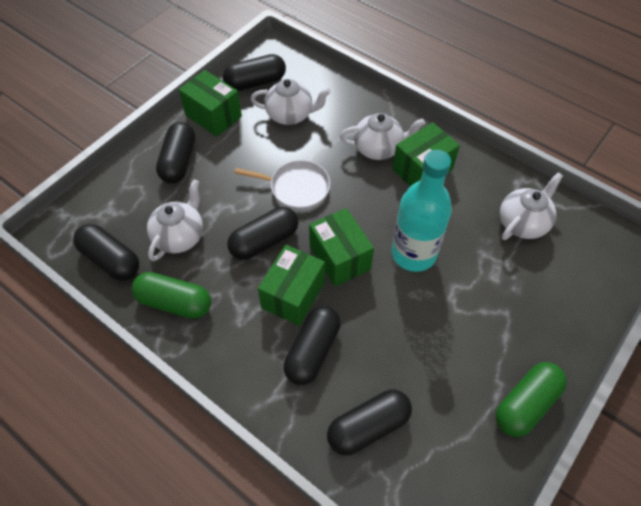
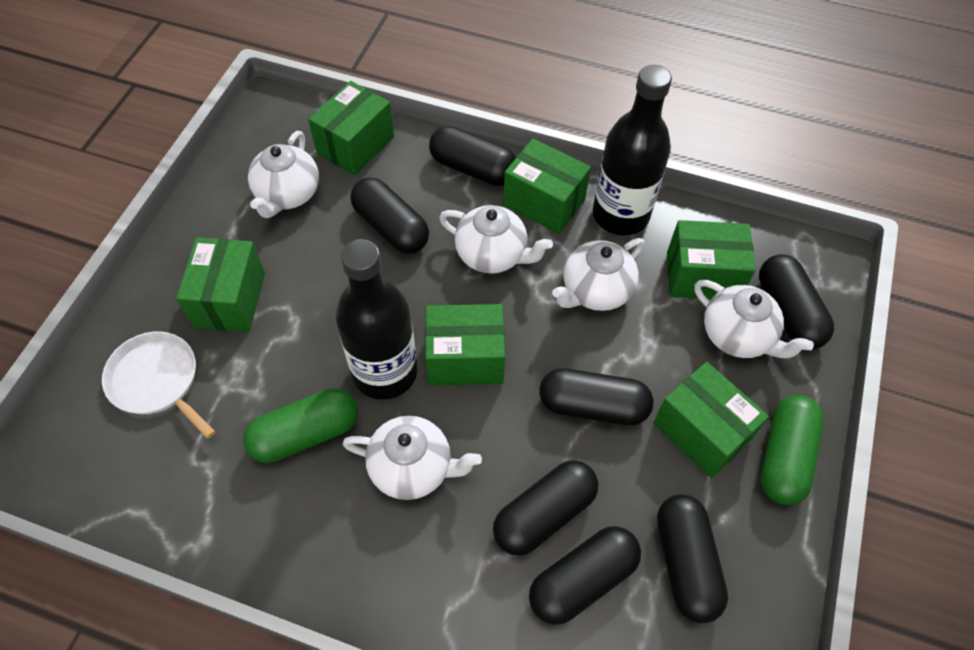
black bottle: none = 0 -> [336,239,417,400] [593,65,672,235] = 2
black capsule: [73,224,139,281] [156,122,195,183] [223,54,286,91] [227,207,298,260] [283,306,341,385] [327,390,412,455] = 6 -> [350,177,429,254] [429,126,516,186] [493,460,598,556] [529,526,641,625] [539,368,654,425] [657,494,728,623] [759,254,834,349] = 7
green box: [179,70,242,137] [258,245,325,326] [309,208,374,286] [392,122,460,187] = 4 -> [176,237,265,332] [308,81,394,176] [425,304,505,386] [503,139,591,234] [653,362,769,478] [667,220,756,299] = 6
turquoise bottle: [391,150,452,272] = 1 -> none = 0
white teapot: [147,179,203,261] [251,79,331,125] [340,113,425,160] [500,172,563,240] = 4 -> [248,131,319,218] [343,416,482,500] [439,205,553,274] [552,238,645,311] [694,280,814,358] = 5

